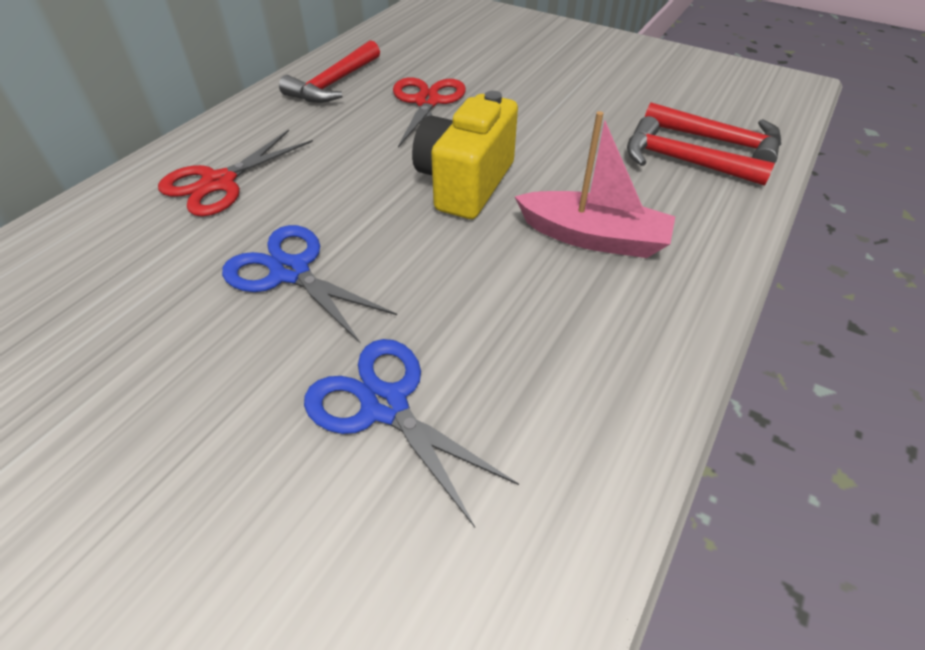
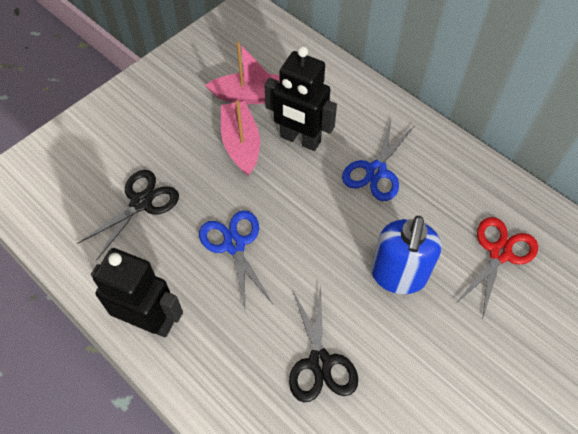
black robot: none = 0 -> [91,248,183,338] [264,46,337,151] = 2
black scissors: none = 0 -> [77,170,179,260] [289,286,358,402] = 2
blue soap dispenser: none = 0 -> [371,216,441,294] = 1
pink boat: [515,111,675,258] = 1 -> [205,42,280,104] [221,100,260,176] = 2
red hammer: [279,40,380,103] [627,116,775,186] [645,102,781,163] = 3 -> none = 0
red scissors: [158,130,313,216] [393,77,466,148] = 2 -> [456,217,538,319] = 1
yellow camera: [412,91,518,219] = 1 -> none = 0

